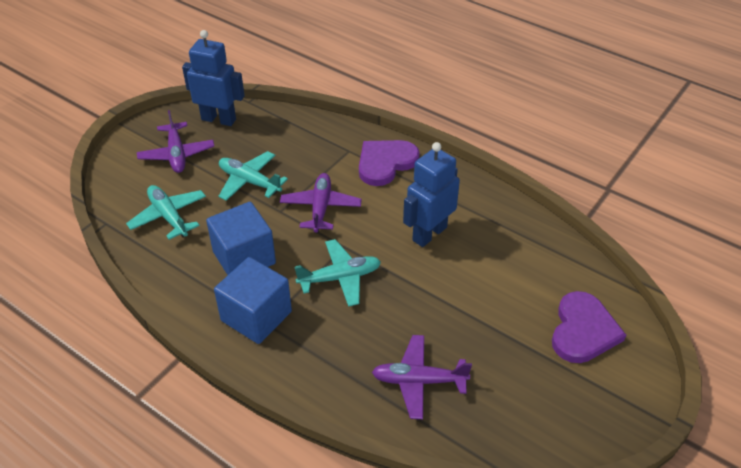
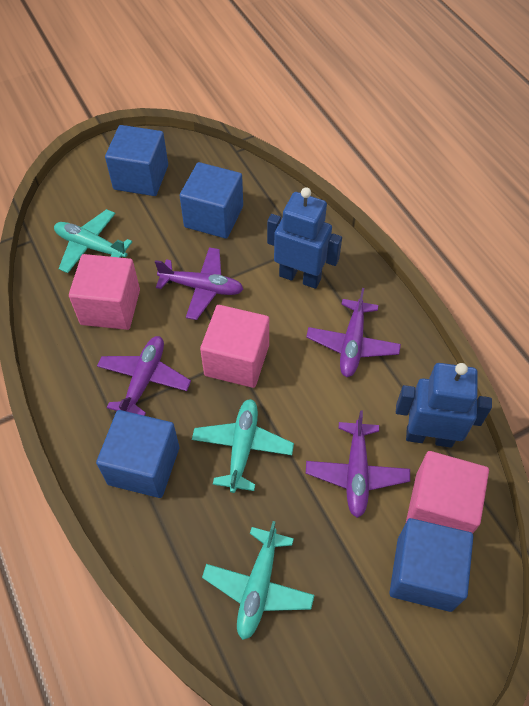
blue cube: [206,202,276,275] [214,257,292,344] = 2 -> [96,410,179,498] [105,125,168,196] [180,162,243,239] [389,518,473,612] = 4
pink cube: none = 0 -> [69,254,140,330] [200,305,269,388] [406,451,489,533] = 3
purple heart: [359,140,420,186] [552,291,626,363] = 2 -> none = 0
purple plane: [137,110,214,173] [280,173,362,232] [372,335,472,419] = 3 -> [97,336,191,416] [155,247,243,320] [306,288,401,377] [306,410,410,518] = 4

